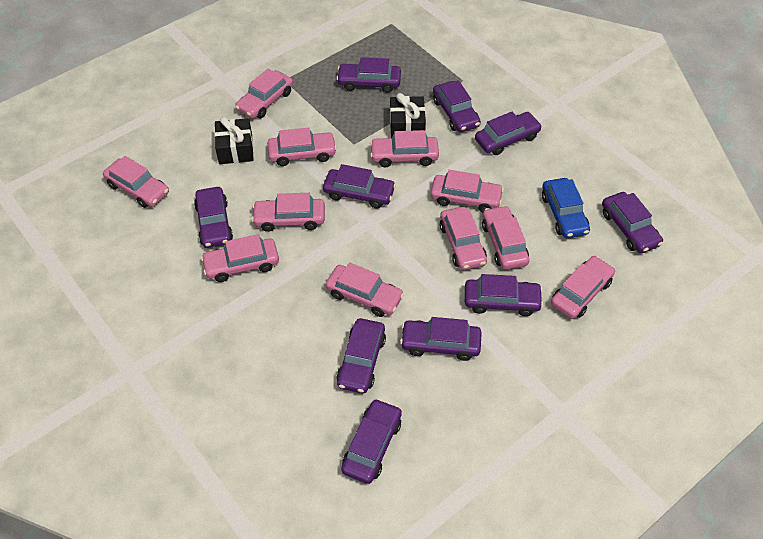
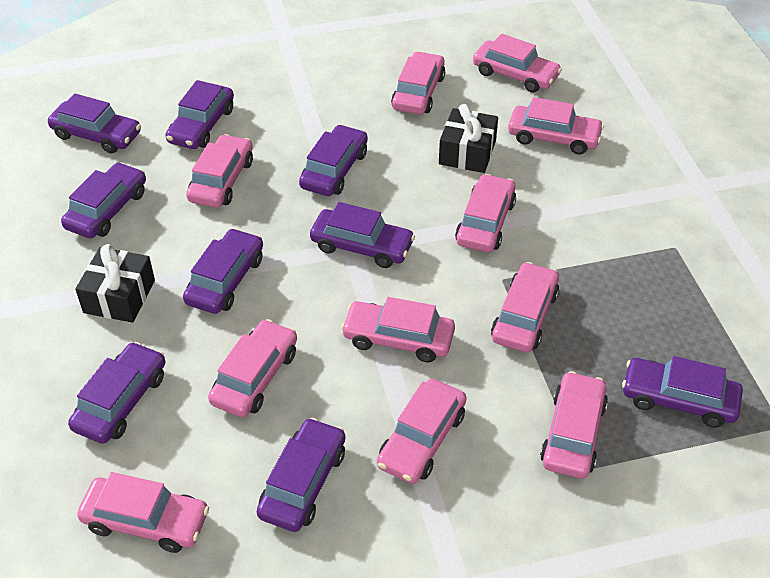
blue car: [542,178,590,238] = 1 -> none = 0
purple car: [194,187,233,248] [323,164,396,208] [336,57,401,93] [337,318,386,393] [341,399,402,484] [400,317,482,361] [433,80,481,132] [465,274,543,316] [475,112,542,155] [602,192,663,253] = 10 -> [48,94,141,153] [61,162,146,238] [68,342,165,444] [166,80,234,149] [183,228,263,314] [257,418,345,532] [299,125,368,196] [310,202,415,268] [622,356,743,428] = 9

